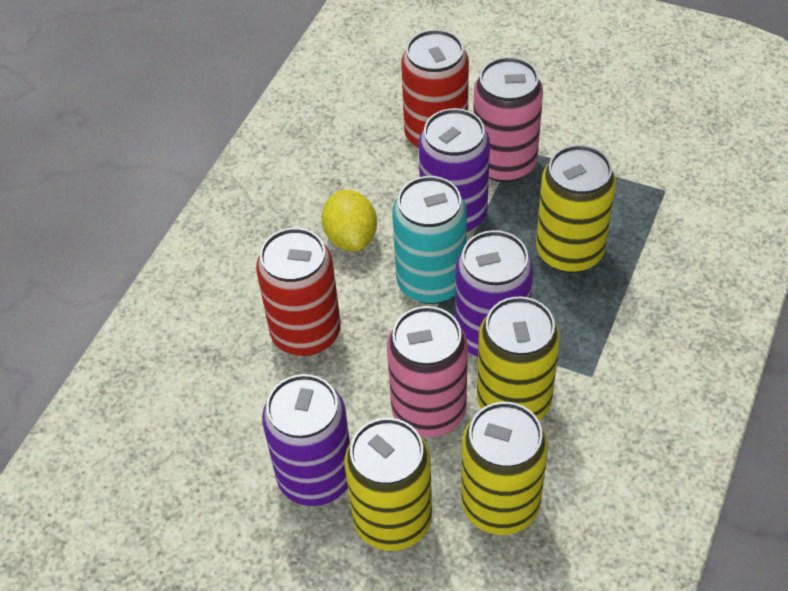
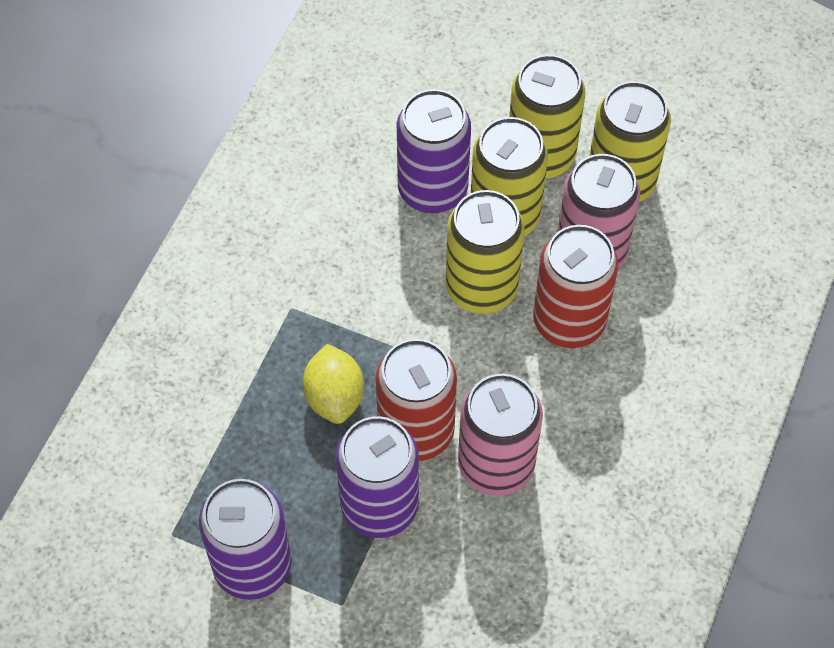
turquoise can: [392,176,467,304] = 1 -> none = 0

